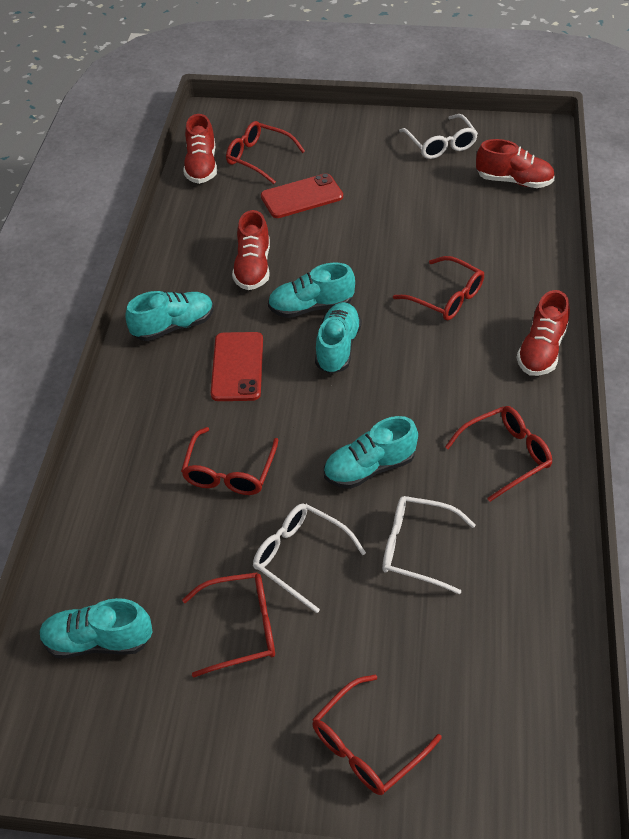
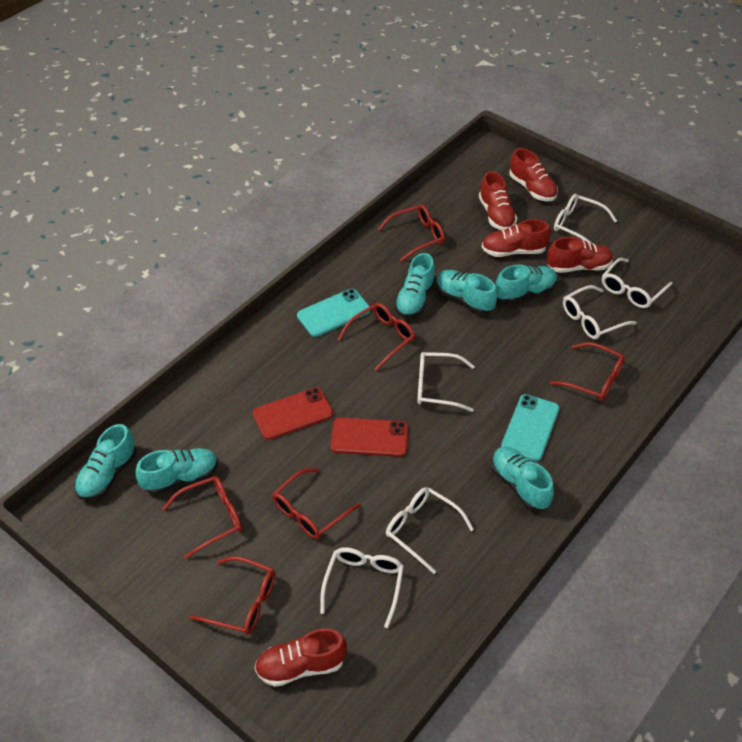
red shoe: [183,114,217,184] [232,210,270,290] [476,139,555,188] [516,290,570,376] = 4 -> [255,628,347,687] [479,171,517,230] [482,219,551,257] [509,148,558,201] [547,237,614,273] = 5
turquoise phone: none = 0 -> [297,289,371,337] [501,394,559,461] = 2
turquoise shoe: [39,598,153,658] [125,291,214,341] [268,263,355,318] [315,302,362,374] [324,416,418,489] = 5 -> [74,424,136,500] [135,448,218,494] [394,253,436,318] [436,270,497,314] [491,447,554,510] [495,265,558,303] = 6
white glasses: [253,503,366,613] [382,496,476,595] [399,114,478,159] = 3 -> [320,547,404,628] [386,487,474,574] [417,352,475,412] [554,194,617,244] [563,285,637,339] [602,258,673,308] = 6

